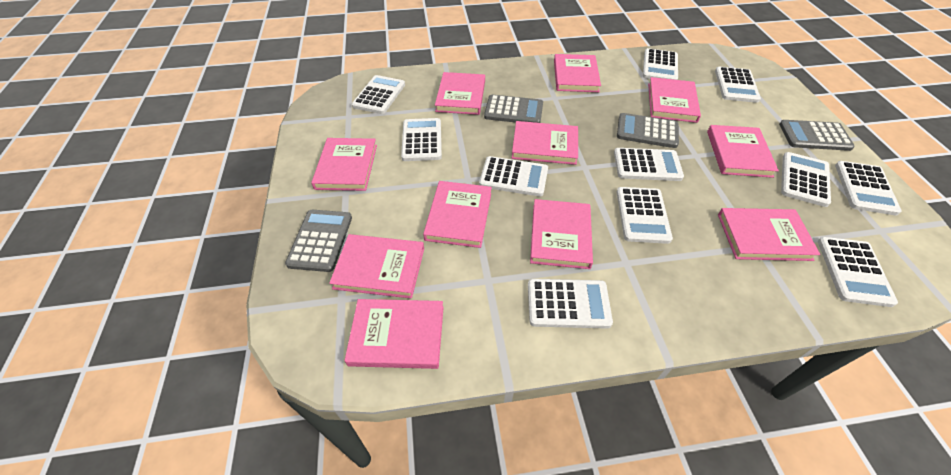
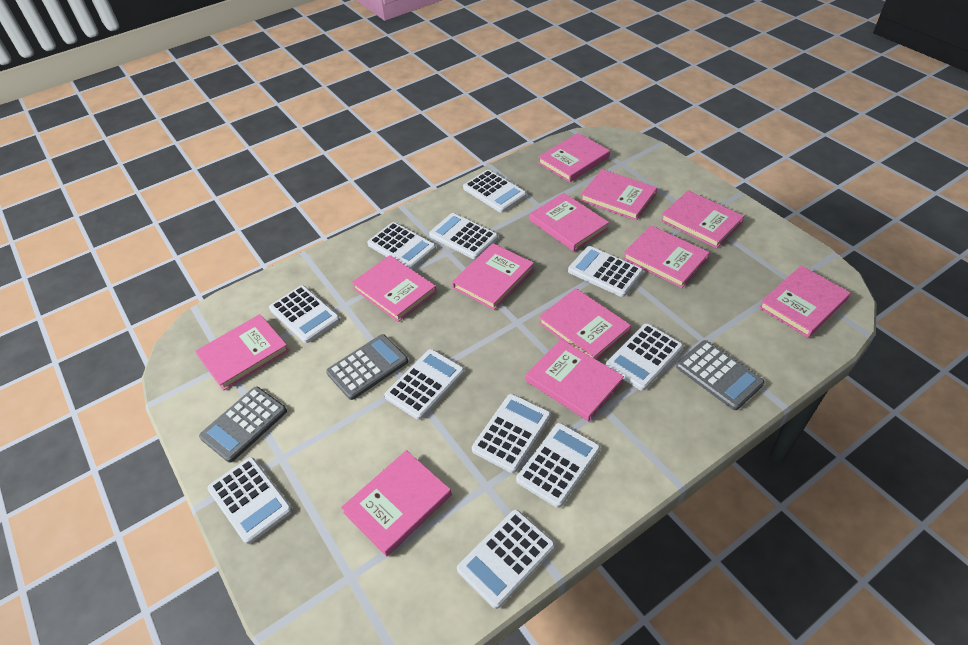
grey calculator: [285,210,352,272] [484,95,543,123] [617,113,679,148] [779,120,855,151] = 4 -> [199,386,287,463] [326,334,408,400] [676,340,765,410] = 3
pink book: [311,138,377,191] [329,234,424,299] [344,299,444,369] [423,181,492,248] [435,72,485,115] [512,121,578,165] [530,199,593,269] [554,54,601,92] [648,77,701,123] [707,125,779,178] [718,208,820,261] = 11 -> [195,314,289,391] [341,450,452,557] [352,255,437,322] [452,243,534,310] [526,339,624,421] [530,193,609,251] [538,133,610,182] [539,288,631,360] [580,169,657,221] [623,225,710,288] [661,190,744,248] [759,265,851,338] = 12

